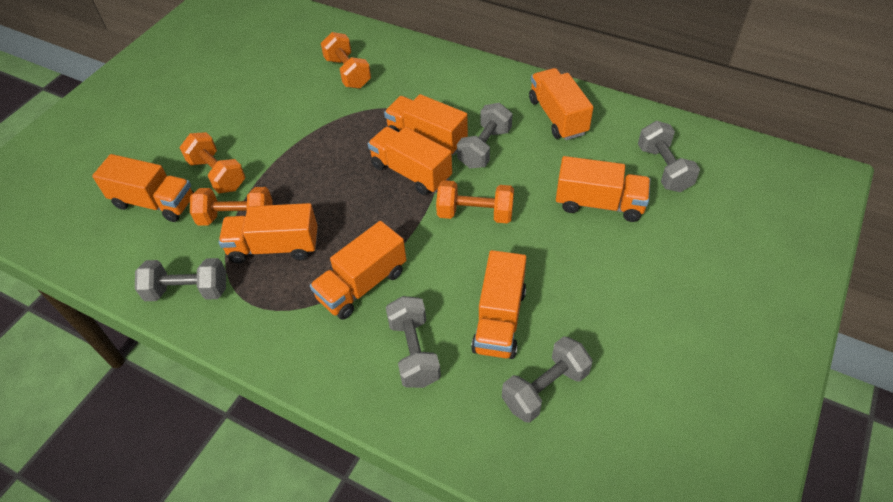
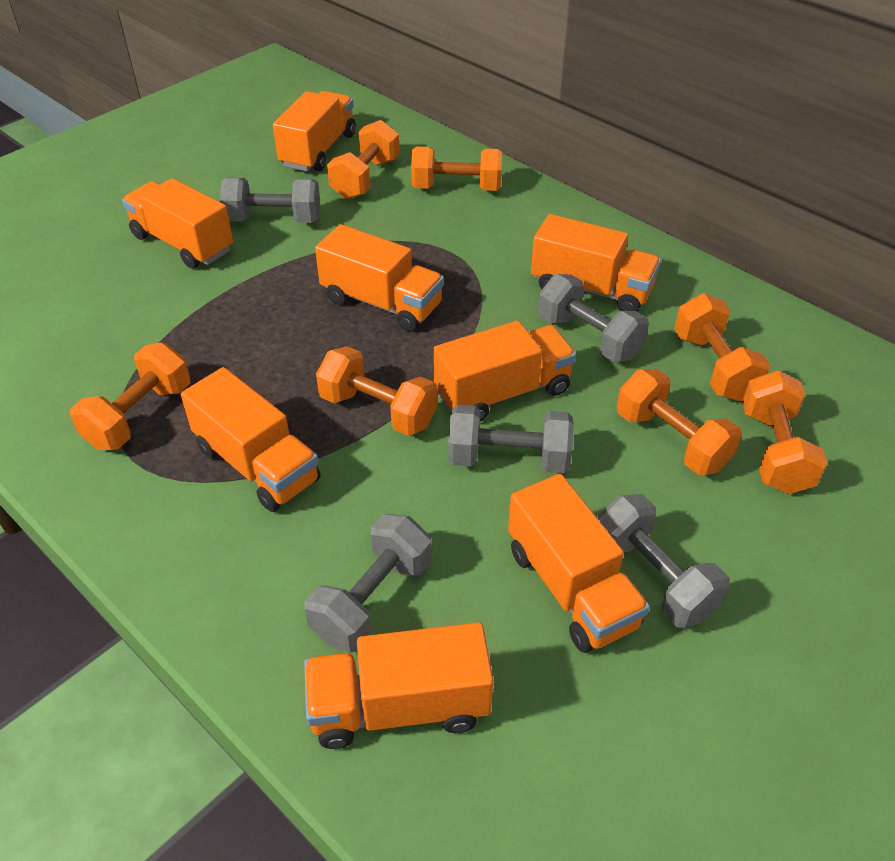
orange dumbbell: [180,132,245,193] [190,187,273,226] [321,32,371,89] [436,180,514,223] = 4 -> [70,343,190,450] [316,346,438,436] [327,120,400,199] [411,147,502,191] [617,369,742,475] [674,293,770,401] [742,371,828,494] = 7

